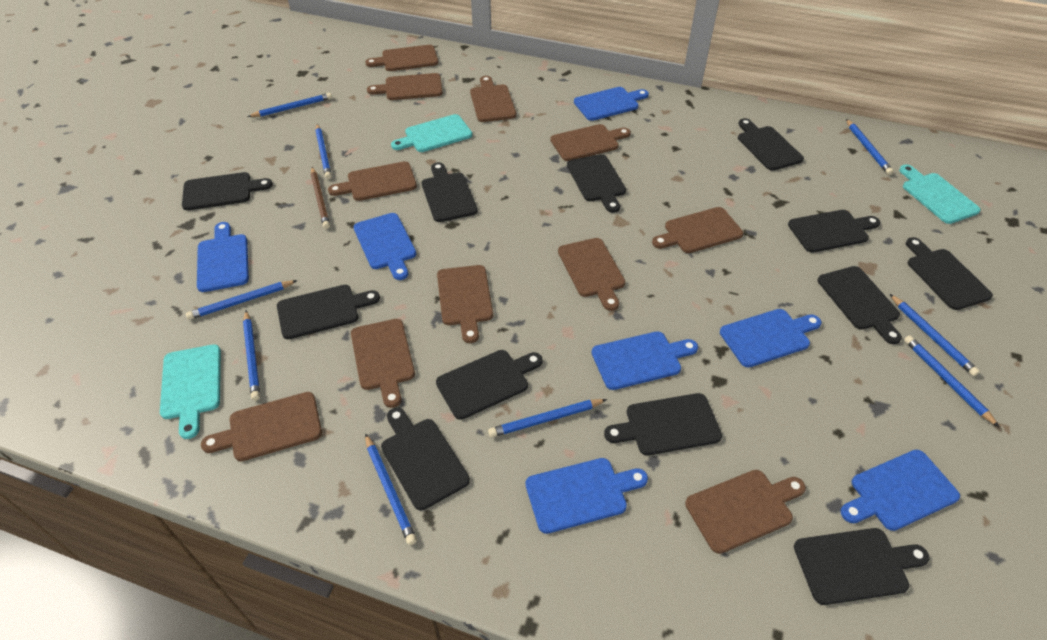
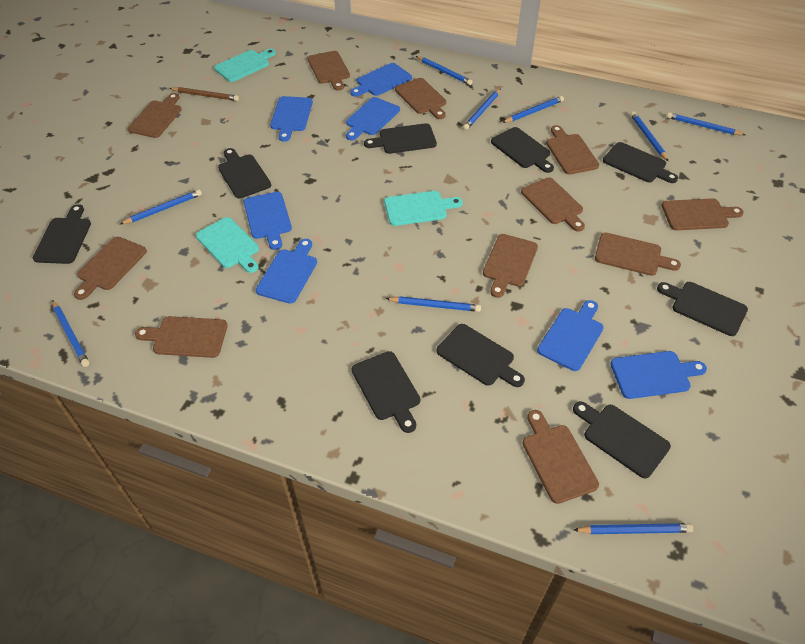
black cutting board: [182,172,273,210] [277,285,380,339] [381,407,470,510] [422,162,478,222] [436,350,543,420] [567,154,626,213] [604,393,722,455] [738,118,804,171] [788,210,880,253] [794,528,930,605] [818,266,902,344] [906,237,993,310] = 12 -> [33,204,91,264] [218,148,271,198] [352,351,420,433] [364,123,437,154] [436,324,525,387] [491,127,554,173] [573,401,671,478] [603,142,678,183] [657,282,748,336] = 9

